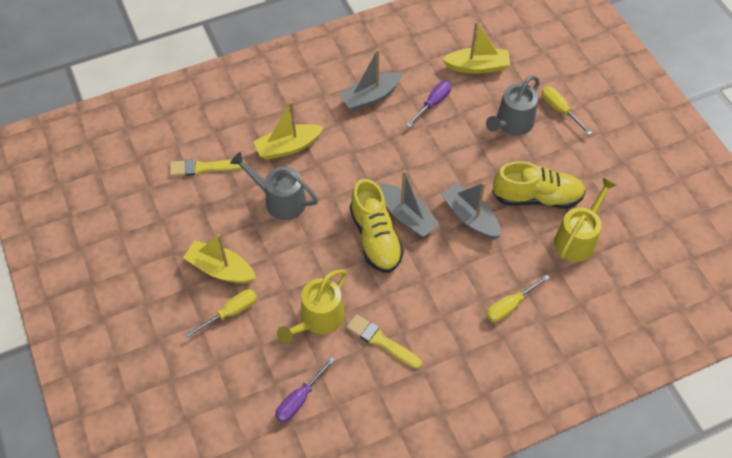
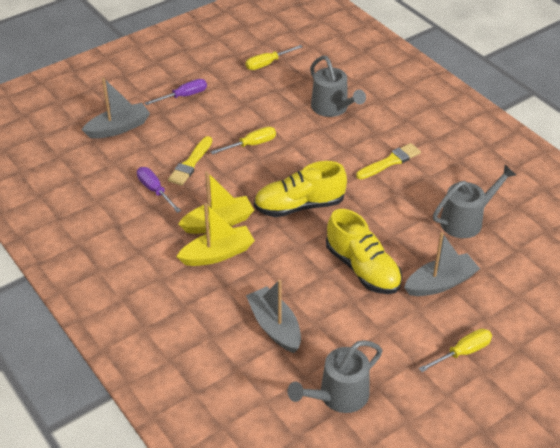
grey watering can: [230,152,318,220] [486,75,540,135] = 2 -> [288,340,382,413] [310,56,366,117] [433,165,516,238] = 3
yellow boat: [183,234,256,283] [253,101,324,160] [442,22,511,74] = 3 -> [176,203,255,266] [178,171,254,234] = 2
yellow watering can: [277,269,347,343] [554,178,617,262] = 2 -> none = 0

